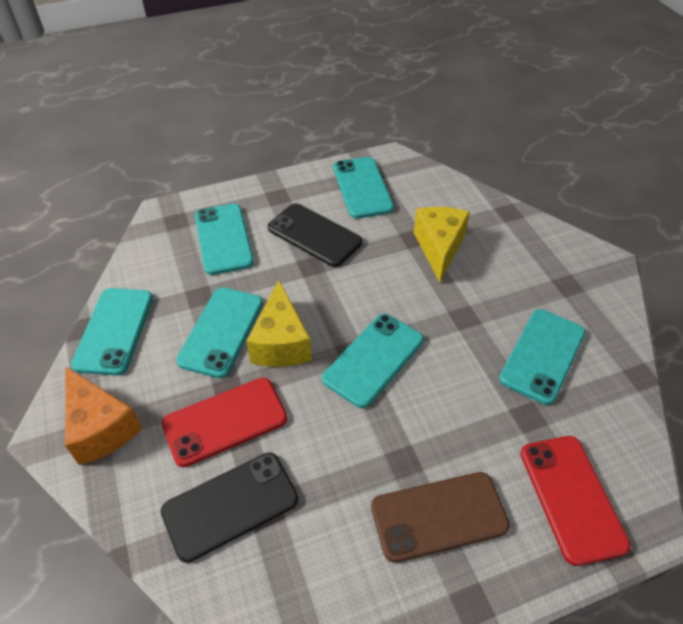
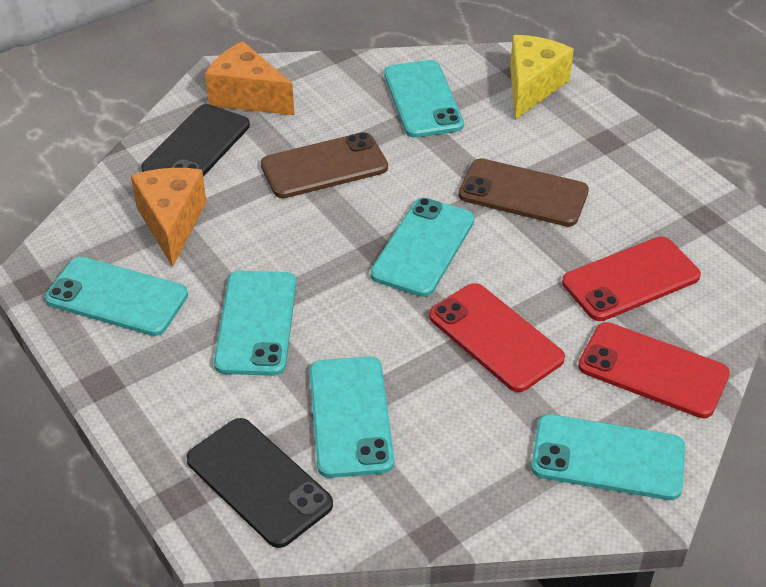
brown phone: [371,472,510,563] = 1 -> [261,132,388,198] [458,158,589,227] = 2
orange cheese: [65,366,142,465] = 1 -> [131,168,206,267] [205,41,294,115] = 2
red phone: [162,378,287,467] [520,436,630,566] = 2 -> [429,283,565,392] [562,237,701,321] [578,322,730,418] = 3
yellow cheese: [246,279,312,367] [413,207,470,283] = 2 -> [510,35,574,120] = 1

